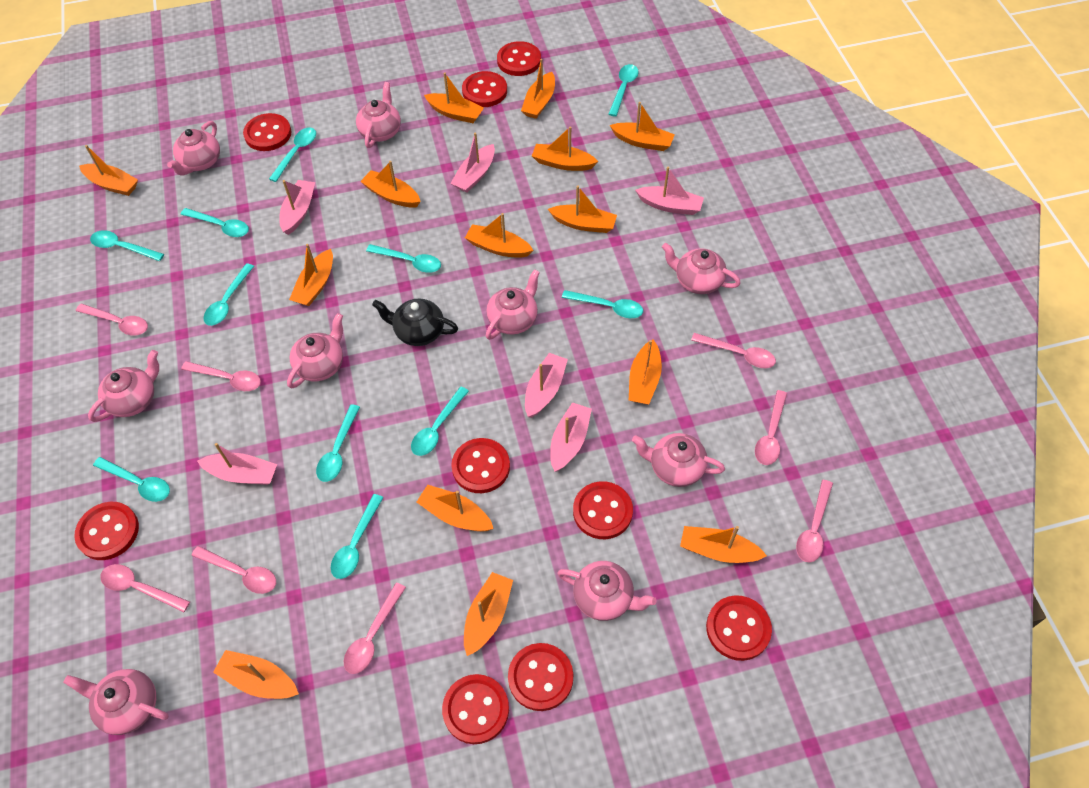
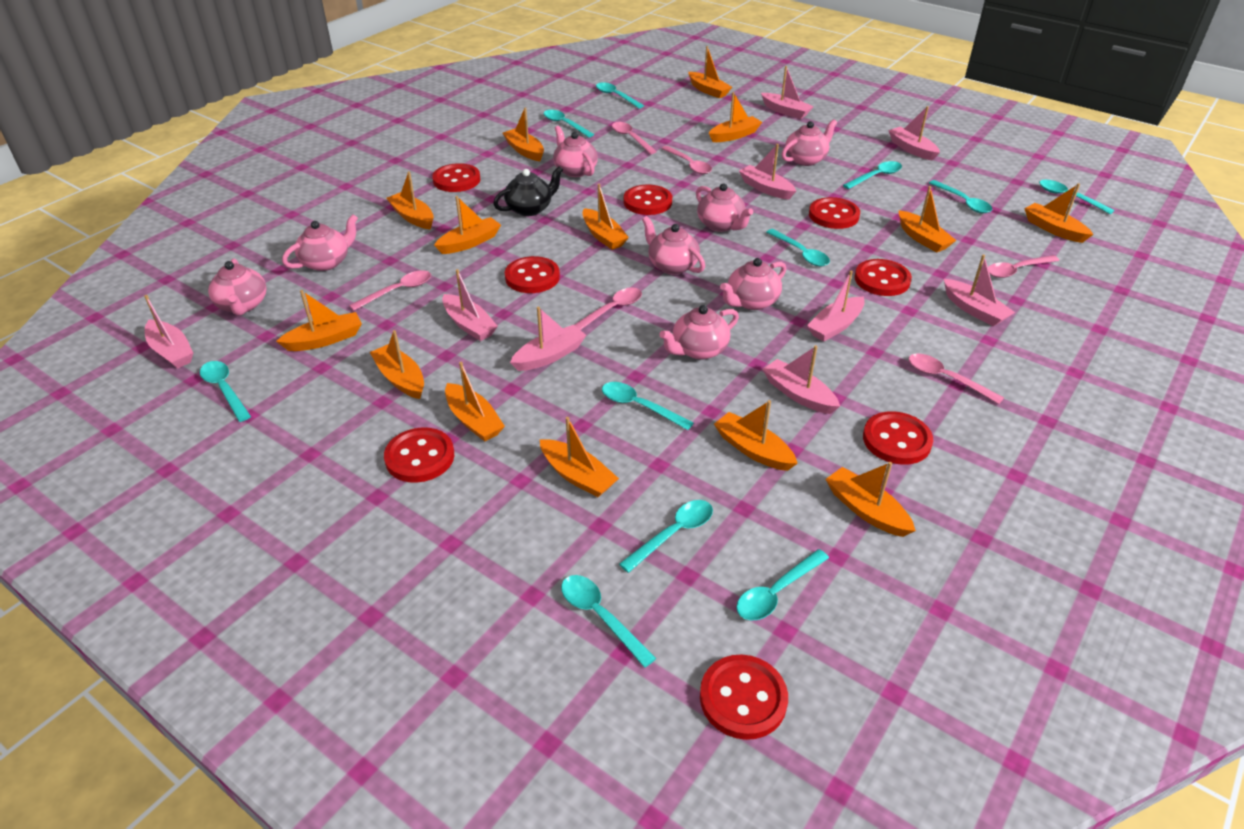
pink boat: [197,443,277,485] [279,180,315,235] [450,133,495,193] [525,353,568,418] [550,402,592,472] [635,167,704,215] = 6 -> [144,295,193,369] [442,269,498,341] [510,307,586,371] [739,144,796,200] [761,66,814,119] [762,345,840,414] [807,271,865,342] [888,106,940,161] [944,255,1015,326] = 9
pink spoon: [76,304,148,336] [100,564,190,612] [181,361,261,391] [192,546,276,594] [344,583,406,674] [691,333,776,368] [755,390,787,465] [796,480,833,563] = 8 -> [349,270,431,311] [574,287,642,330] [612,122,657,154] [661,146,712,174] [908,353,1004,404] [988,255,1059,278] = 6
pink teapot: [63,669,169,735] [88,350,159,422] [167,121,220,175] [287,313,343,389] [356,82,401,148] [486,269,540,340] [557,561,656,621] [632,433,725,487] [662,243,741,294] = 9 -> [208,259,267,316] [282,214,358,271] [553,126,598,177] [642,216,705,274] [659,305,739,360] [696,183,753,232] [720,258,786,310] [781,119,837,166] = 8
red button: [74,502,139,560] [243,113,291,151] [442,674,509,744] [451,438,510,493] [462,71,507,107] [497,41,541,76] [508,643,573,711] [573,481,633,539] [706,595,772,661] = 9 -> [384,427,454,483] [432,163,480,192] [505,256,560,293] [624,185,672,215] [700,654,788,740] [809,197,860,229] [854,259,912,296] [863,411,933,465] = 8

